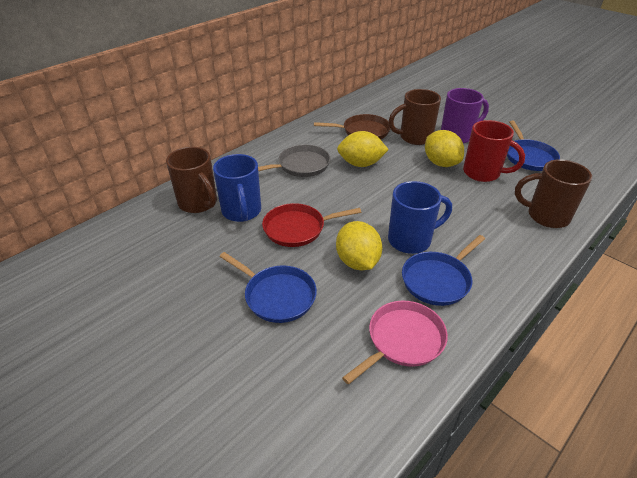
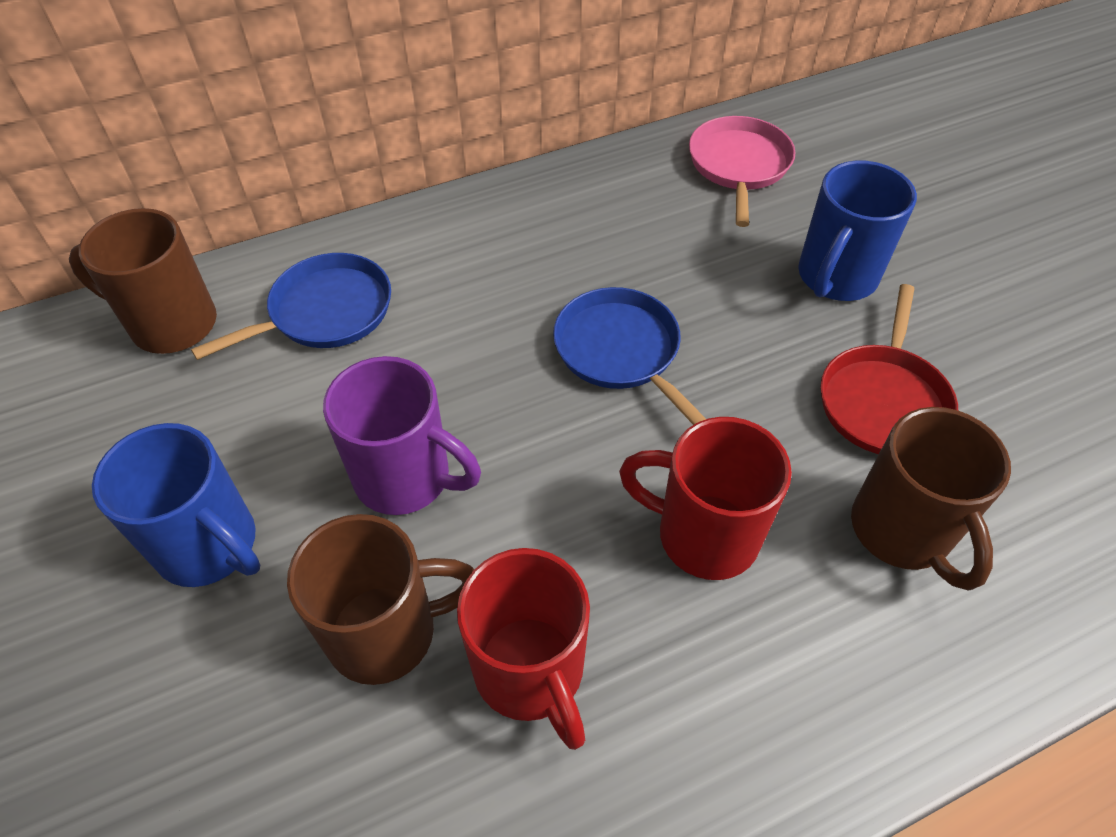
blue pan: [220,252,317,323] [402,235,485,306] [507,121,560,171] = 3 -> [191,253,391,360] [553,287,706,425] = 2
brown pan: [314,114,390,140] = 1 -> none = 0
grey pan: [258,145,330,177] = 1 -> none = 0
red mug: [463,120,525,182] = 1 -> [457,548,590,750] [619,417,792,580] = 2
yellow lemon: [336,221,382,270] [337,131,389,167] [425,130,464,167] = 3 -> none = 0

